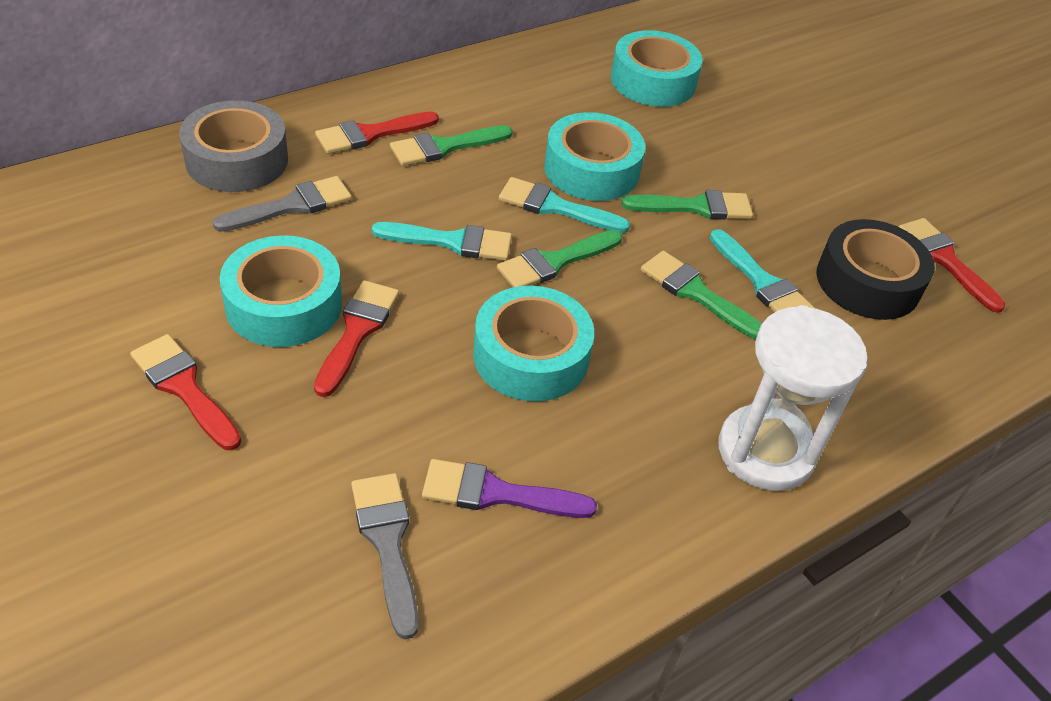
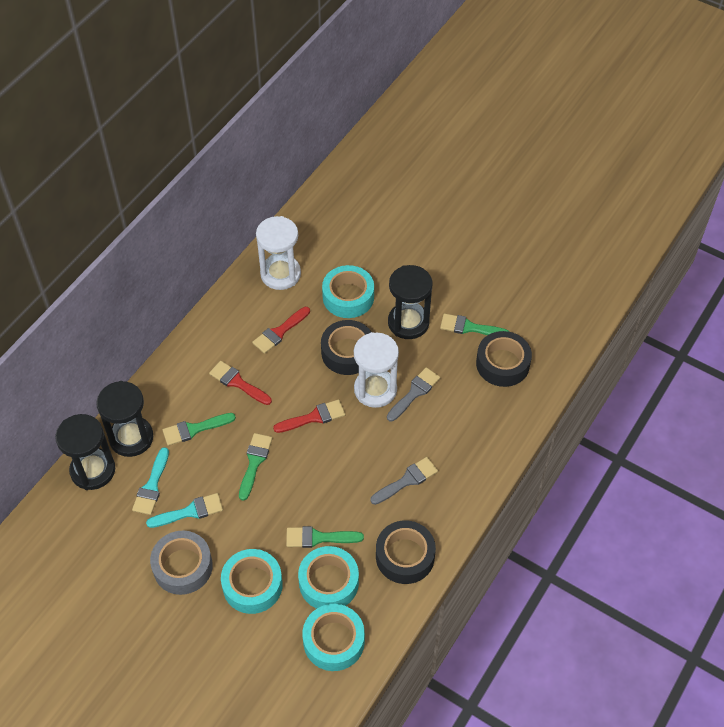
black hourglass: none = 0 -> [55,414,115,490] [96,381,153,457] [388,265,432,339] = 3
black tape: [817,219,935,320] = 1 -> [321,320,371,375] [376,520,436,584] [476,331,532,387] = 3
purple brush: [422,459,597,518] = 1 -> none = 0
red brush: [130,334,241,450] [314,280,399,397] [315,111,439,154] [899,218,1005,313] = 4 -> [209,361,272,405] [252,307,310,354] [273,399,345,433] = 3
turquoise brush: [372,222,512,261] [499,177,630,233] [710,229,815,313] = 3 -> [132,447,169,515] [146,493,223,528] = 2
white hourglass: [718,305,868,491] = 1 -> [256,216,301,290] [354,332,399,408] = 2

